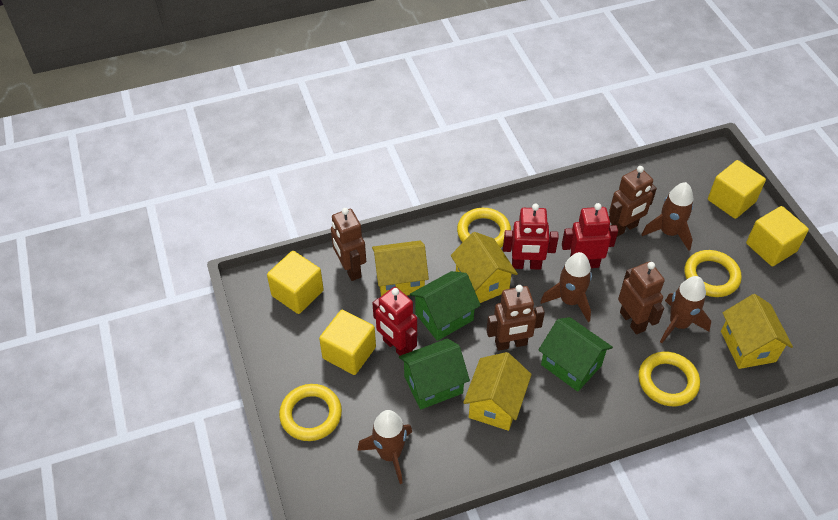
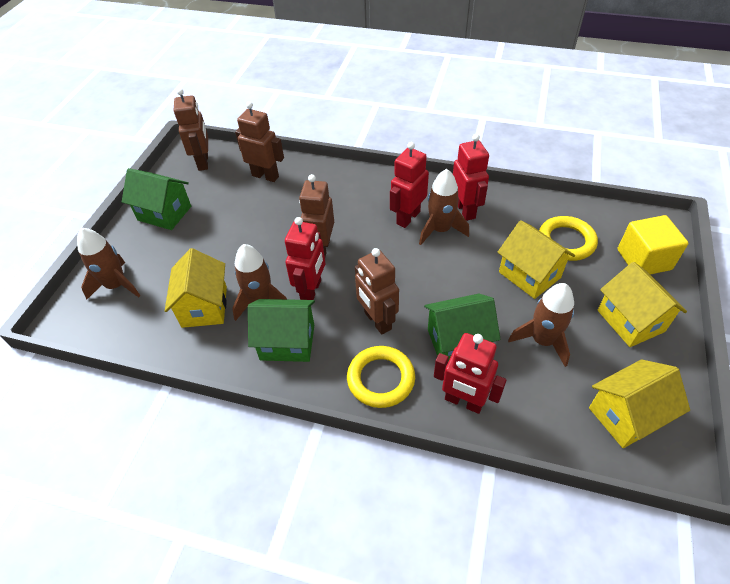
red robot: [373,287,417,356] [503,204,559,270] [562,203,618,268] = 3 -> [285,217,325,300] [390,142,429,228] [434,333,506,414] [453,134,489,221] = 4
yellow cube: [267,251,324,314] [319,310,376,375] [708,160,766,219] [746,206,809,266] = 4 -> [618,215,688,275] = 1
yellow ring: [279,384,342,441] [457,208,511,248] [639,352,700,406] [684,250,742,297] = 4 -> [347,346,415,408] [539,216,598,261] = 2

